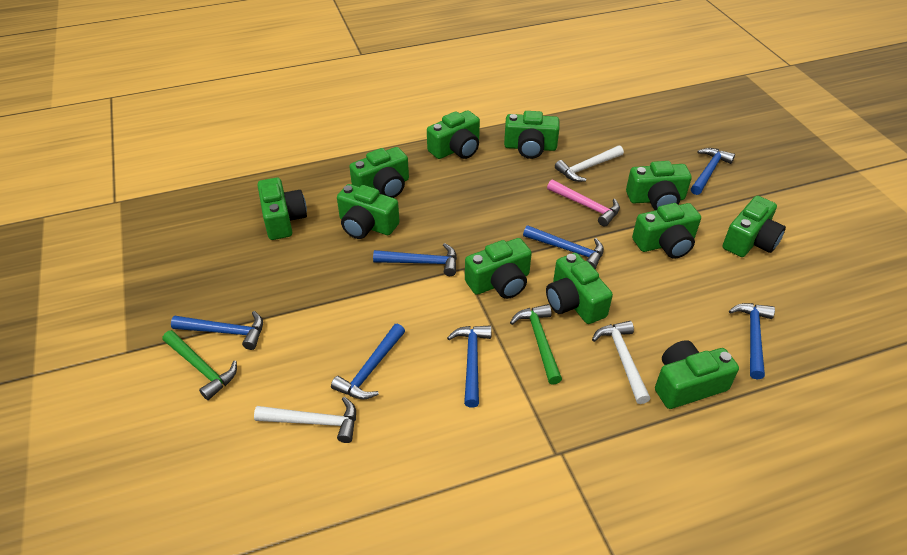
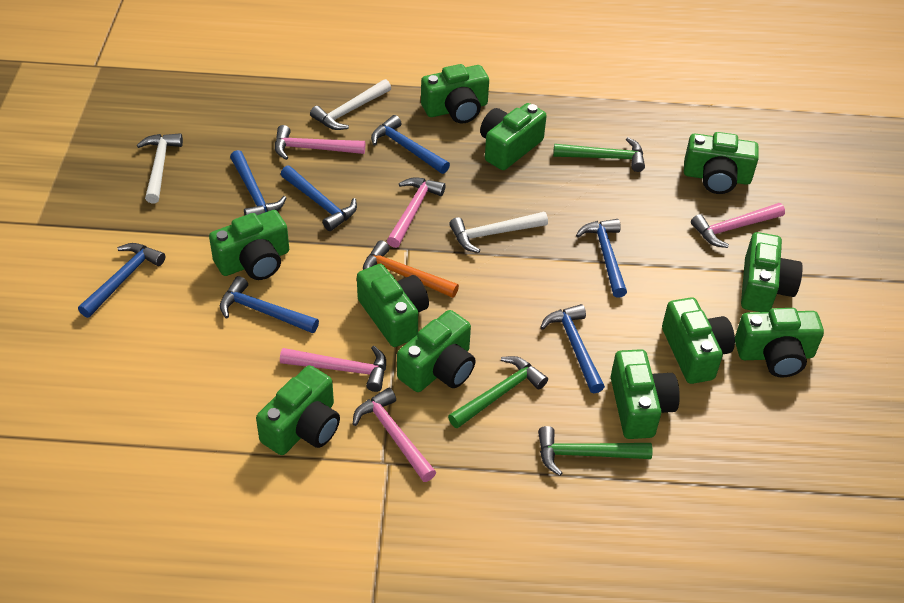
green hammer: [162,330,237,400] [510,304,562,385] = 2 -> [448,356,548,429] [538,426,652,476] [553,137,645,172] = 3
orange hammer: none = 0 -> [363,240,459,298] = 1
pink hammer: [547,180,620,227] = 1 -> [275,125,365,160] [280,346,386,392] [353,388,436,482] [387,177,445,248] [691,203,785,248] = 5

